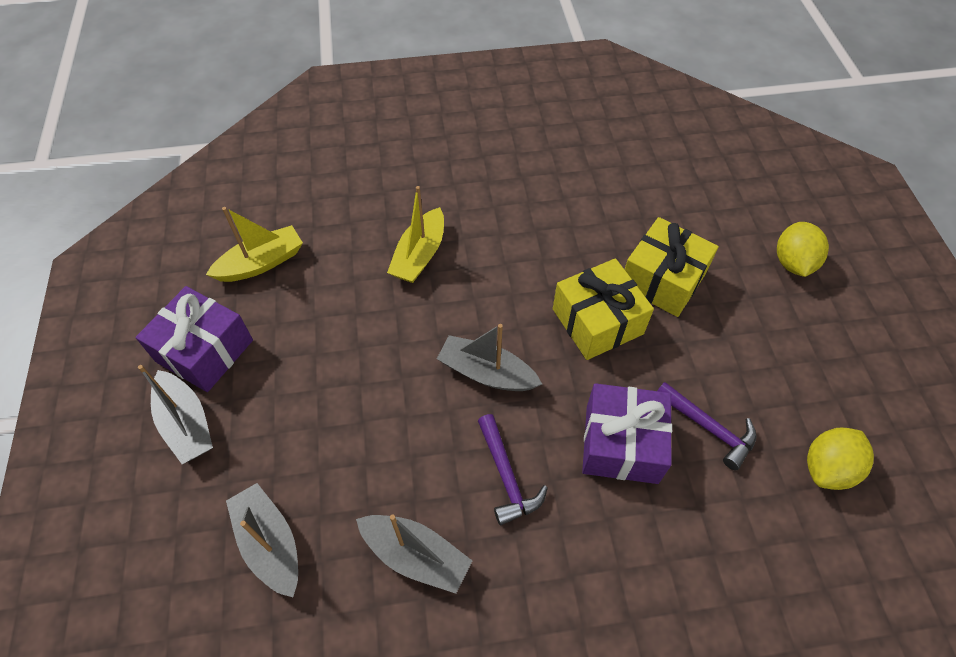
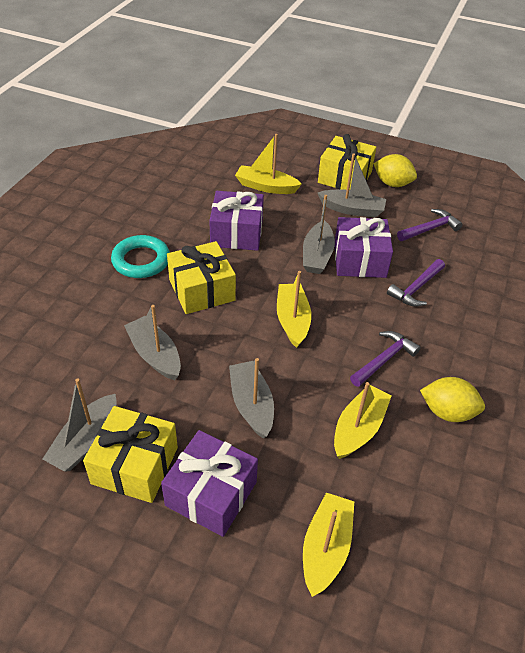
grey boat: [138,365,213,464] [226,483,298,597] [356,514,472,594] [437,324,542,391] = 4 -> [43,378,117,472] [124,305,181,380] [229,358,274,439] [303,195,335,274] [317,153,386,218] = 5
purple gift: [136,286,253,392] [582,383,672,484] = 2 -> [161,430,258,537] [209,191,264,251] [335,217,393,278] = 3
purple hammer: [478,414,548,525] [657,382,757,470] = 2 -> [350,331,421,387] [387,259,445,307] [397,209,463,241] = 3
turquoise ring: none = 0 -> [111,235,170,278] = 1
yellow boat: [206,207,303,282] [387,186,444,283] = 2 -> [235,134,302,194] [277,271,311,348] [303,493,354,597] [334,382,391,459] = 4
yellow gift: [553,258,654,360] [624,217,719,317] = 2 -> [83,406,178,503] [167,241,236,314] [318,134,376,190] = 3

